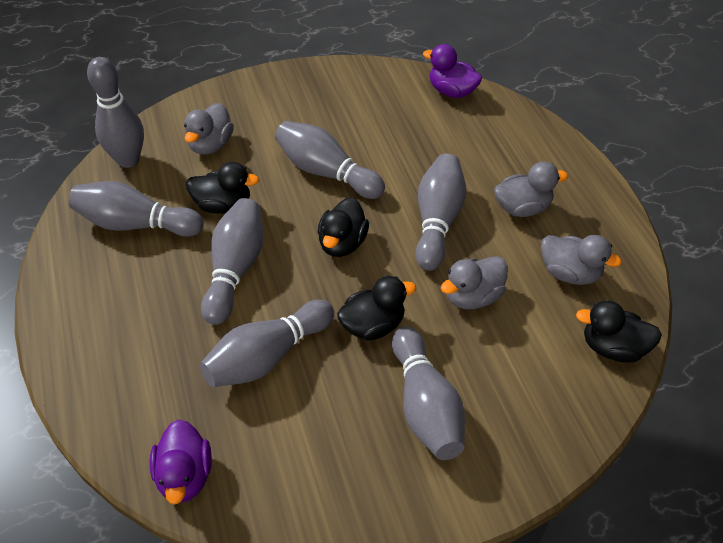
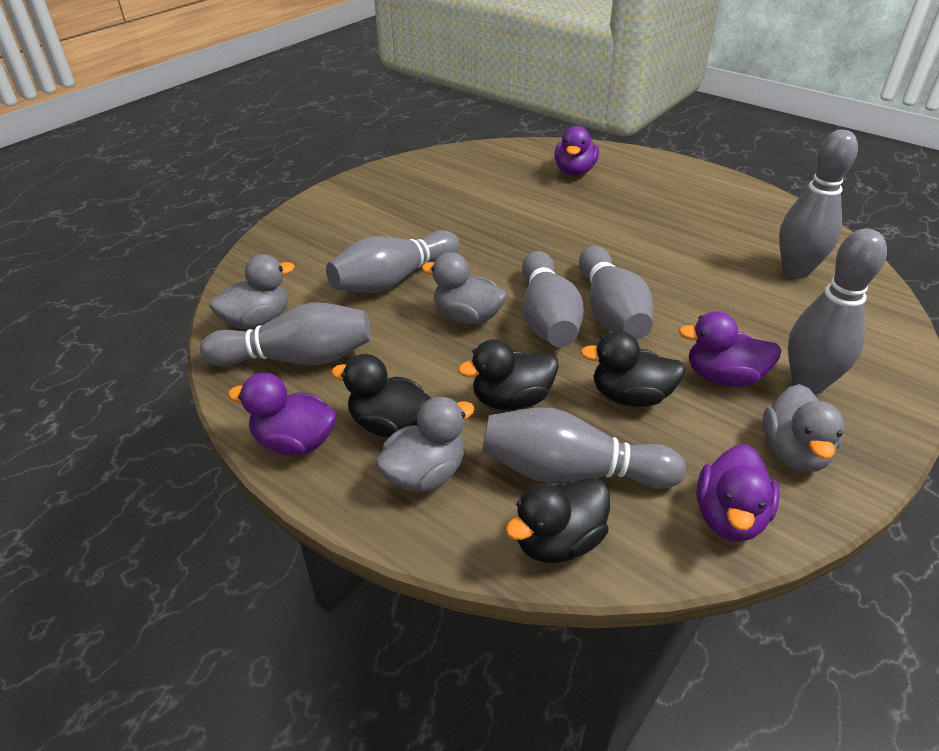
purple duck: [149,419,212,504] [423,44,482,98] = 2 -> [228,373,337,456] [554,126,599,176] [678,311,781,386] [696,444,779,542] = 4

